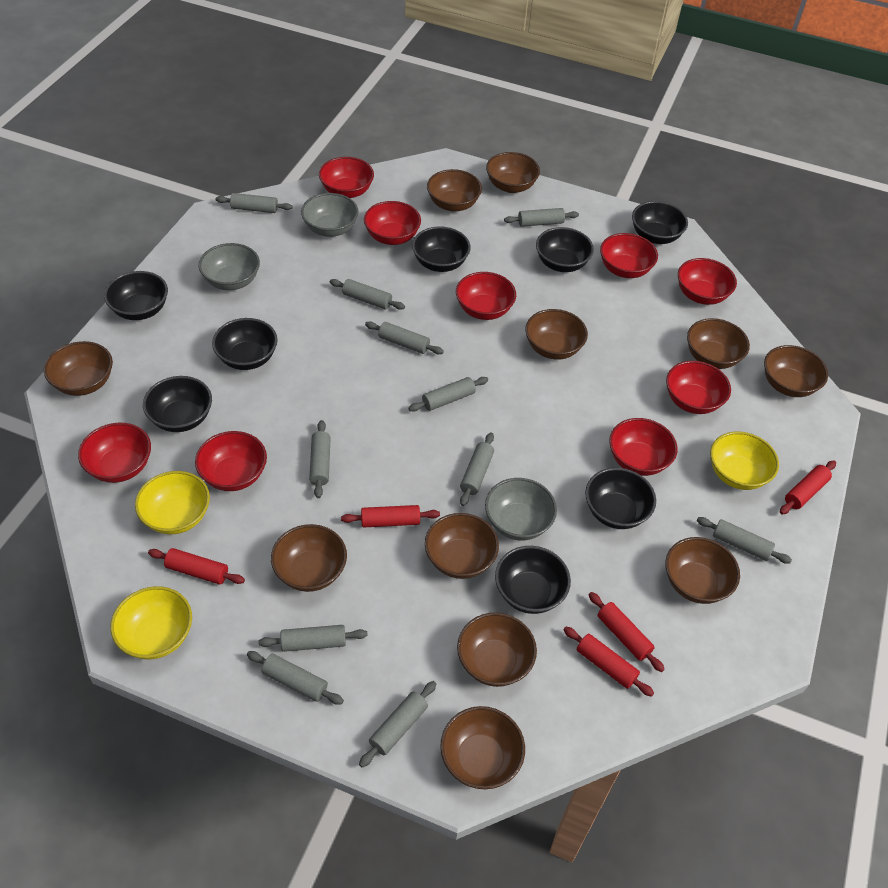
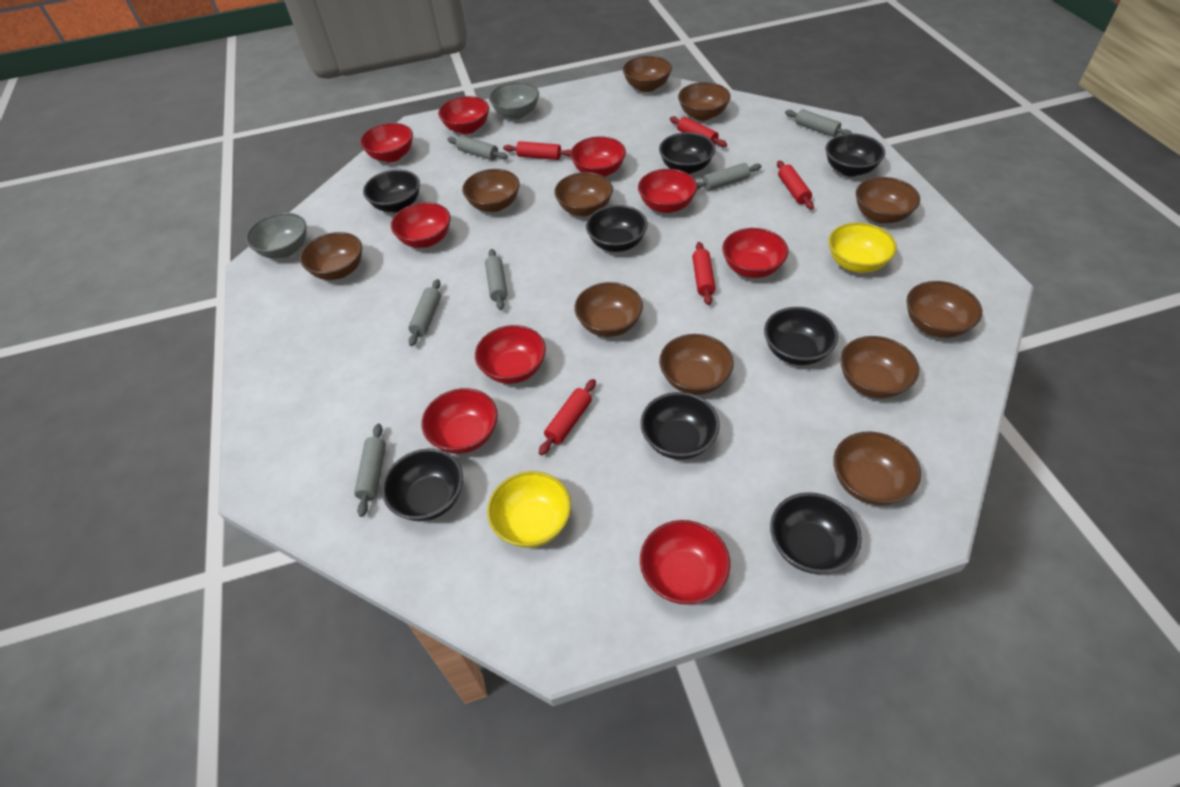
grey bowl: [199,243,260,290] [301,193,359,237] [485,478,557,540] = 3 -> [246,213,307,258] [489,82,539,119] = 2
grey rolling pin: [216,193,292,213] [247,651,344,705] [258,625,368,652] [309,420,331,498] [330,279,405,310] [359,681,436,768] [365,321,444,354] [408,377,488,412] [460,432,494,506] [504,208,579,227] [696,517,792,563] = 11 -> [354,424,386,517] [408,279,441,346] [447,136,508,160] [485,249,508,310] [696,163,762,191] [785,109,852,137] = 6
yellow bowl: [110,586,192,660] [135,471,210,534] [710,432,779,490] = 3 -> [487,471,571,548] [829,223,897,273] = 2

